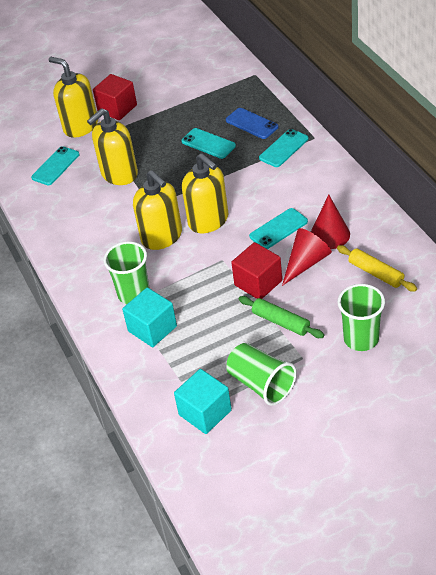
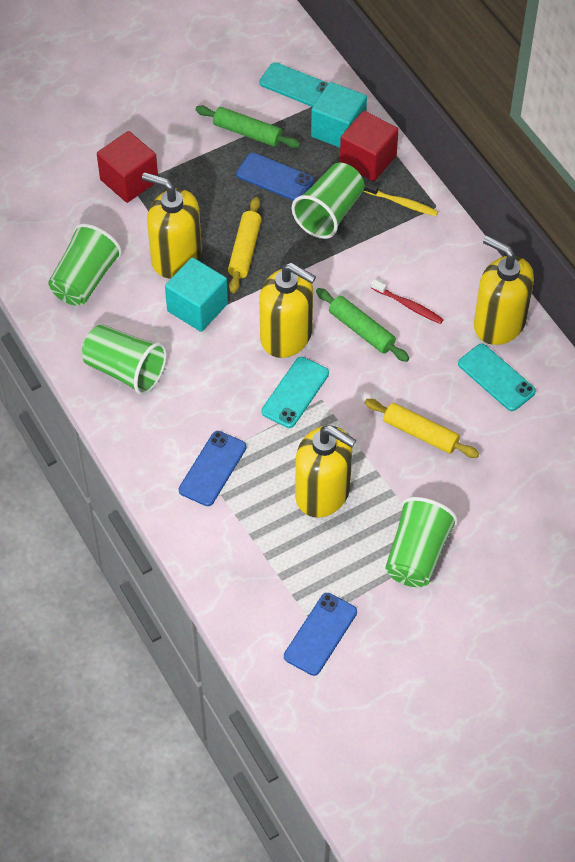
blue phone: [226,108,278,139] = 1 -> [179,431,247,506] [236,153,314,201] [284,593,357,676] = 3
green cup: [104,241,150,304] [226,343,297,406] [337,284,385,351] = 3 -> [48,224,122,306] [82,324,167,395] [292,163,365,239] [385,497,458,587] = 4
green rolling pin: [239,296,324,338] = 1 -> [195,105,301,148] [316,288,409,362] = 2
red cone: [282,228,332,286] [311,195,350,249] = 2 -> none = 0
red toothbrush: none = 0 -> [371,279,444,324] = 1
turquoise phone: [31,146,79,185] [182,128,236,159] [249,208,308,249] [259,129,308,167] = 4 -> [259,62,328,107] [261,357,329,428] [458,344,536,411] = 3
yellow rolling pin: [337,245,417,292] = 1 -> [228,197,262,293] [365,399,479,458] = 2
yellow toothbrush: none = 0 -> [364,182,438,217] = 1

